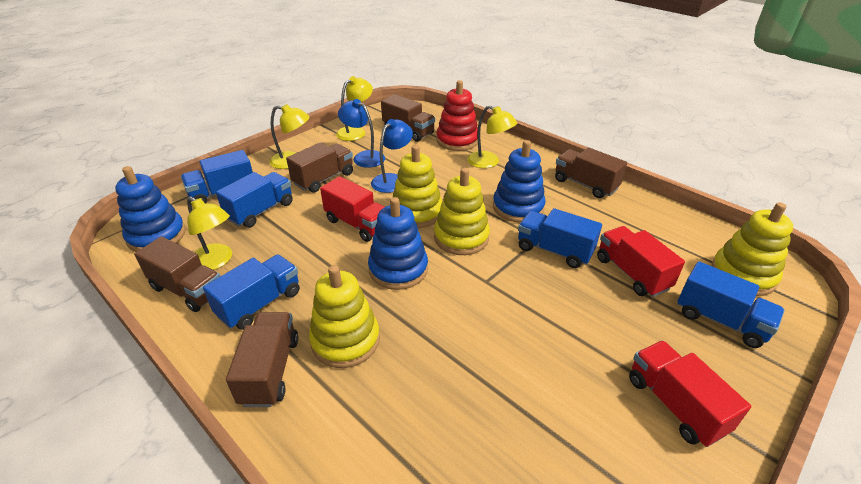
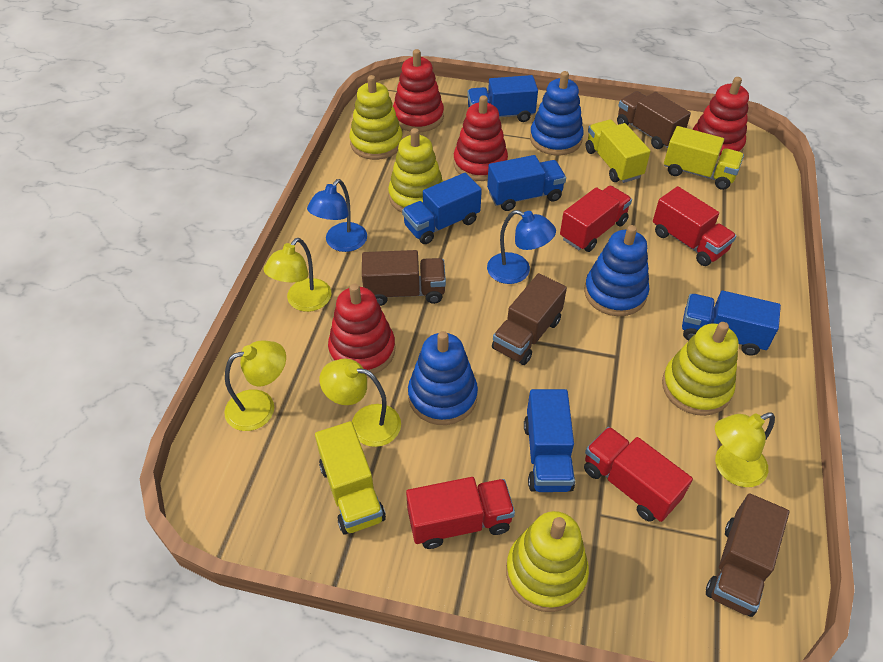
brown truck: [134,236,220,312] [226,312,298,407] [286,142,353,193] [381,94,435,142] [555,148,627,198] = 5 -> [362,250,446,306] [492,273,567,365] [617,91,691,149] [706,493,789,617] = 4
red stacking toy: [436,80,478,151] = 1 -> [328,284,396,376] [393,49,444,132] [453,95,508,181] [692,77,749,161] = 4
red truck: [320,176,385,242] [597,226,685,297] [629,340,751,447] = 3 -> [406,477,515,549] [560,186,632,252] [584,427,693,522] [653,186,736,266] = 4
yellow truck: none = 0 -> [315,421,386,535] [586,119,651,183] [664,126,744,190] = 3

